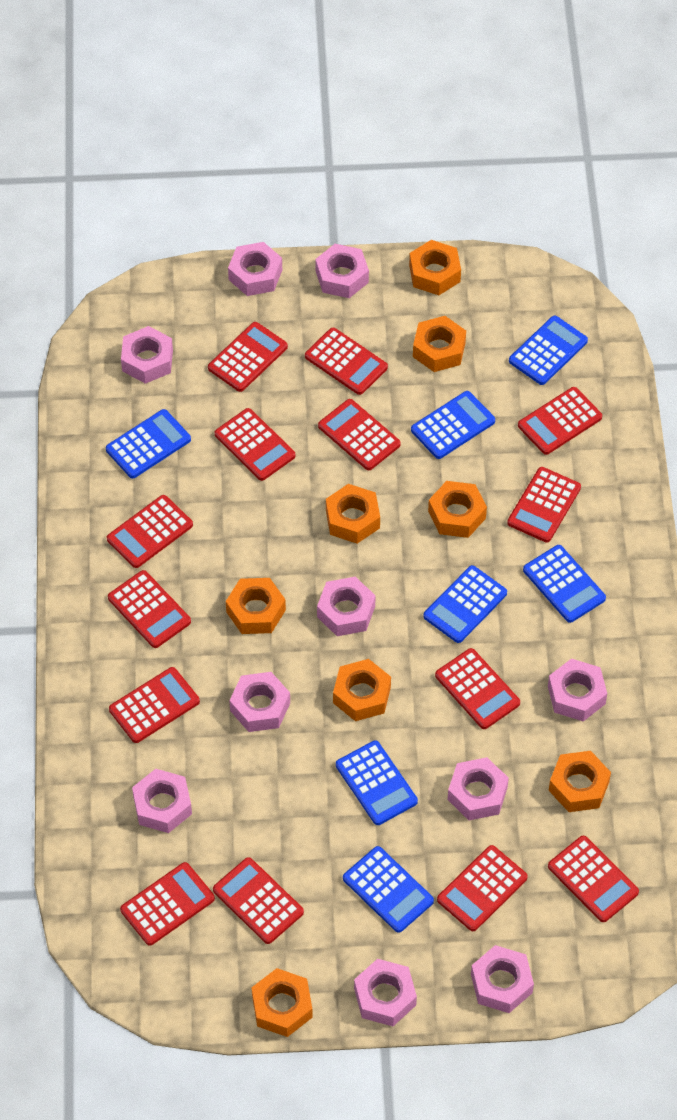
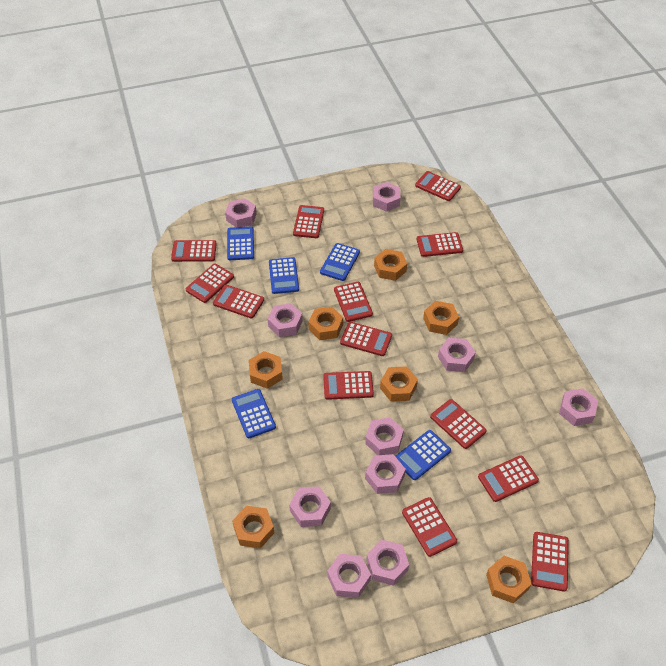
blue calculator: [106,409,191,478] [336,740,418,825] [343,846,434,933] [411,391,495,459] [423,565,507,643] [509,316,588,385] [523,545,606,623] = 7 -> [227,227,254,260] [232,389,276,438] [269,257,299,294] [320,243,360,281] [395,430,451,480] = 5
orange nut: [226,578,286,634] [251,968,313,1037] [326,484,380,544] [333,659,391,721] [409,240,461,295] [413,316,466,372] [428,481,487,538] [549,751,611,812] = 8 -> [232,506,274,549] [249,351,283,389] [308,307,343,340] [374,249,407,281] [380,366,418,402] [423,301,459,335] [486,556,531,603] = 7
red calculator: [107,495,193,568] [108,570,191,648] [109,667,200,743] [120,862,215,946] [208,322,288,392] [213,857,304,944] [215,408,295,481] [305,328,388,395] [318,399,401,470] [435,648,520,729] [437,845,528,931] [507,467,581,543] [518,387,602,455] [548,836,639,922] = 14 -> [171,240,217,262] [186,263,234,303] [213,285,264,319] [293,205,324,238] [323,371,374,400] [334,282,373,322] [340,322,392,356] [402,497,457,557] [415,171,461,201] [417,232,463,257] [430,399,487,449] [478,455,539,502] [531,532,569,592] = 13

